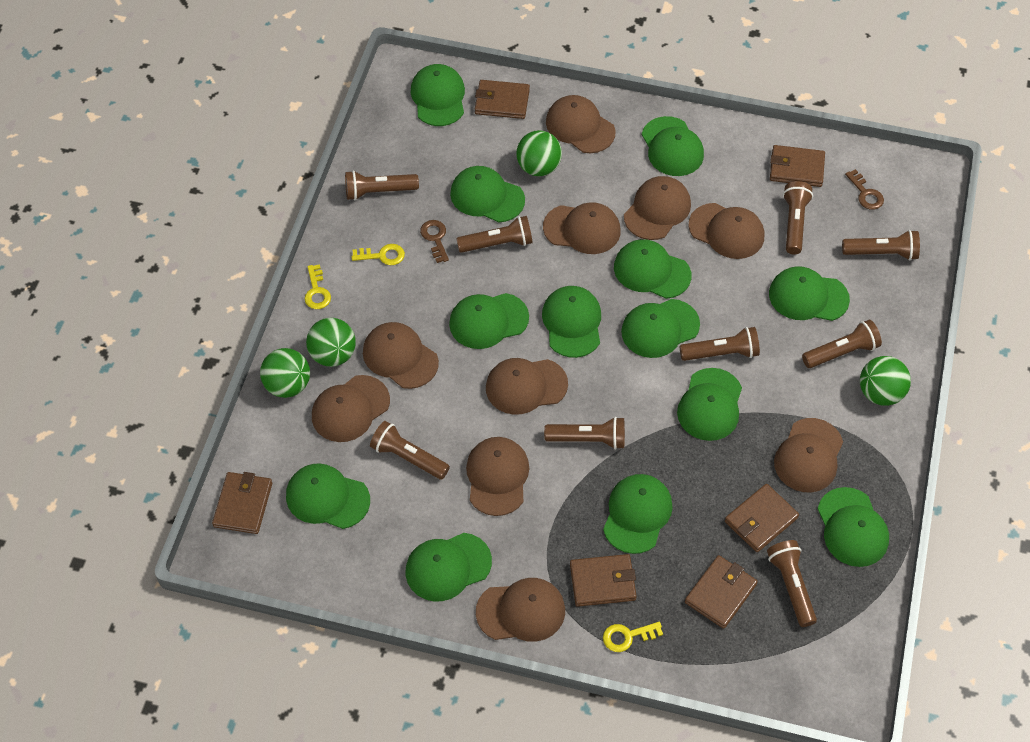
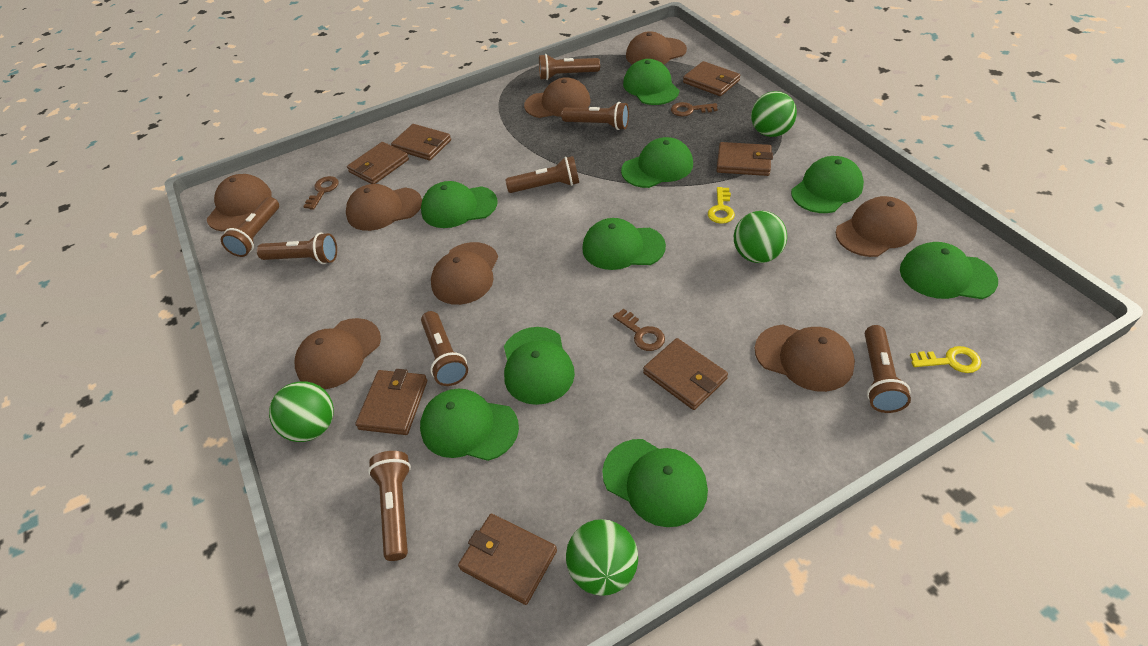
brown cap: [312,375,390,442] [363,322,439,389] [466,437,529,516] [476,578,565,642] [486,358,568,415] [543,202,620,254] [546,95,616,153] [624,176,691,240] [688,203,764,259] [774,418,843,492] = 10 -> [207,174,272,231] [295,318,381,389] [346,184,422,231] [431,242,498,305] [524,77,591,118] [626,31,687,65] [755,325,855,392] [836,196,917,257] = 8
brown flashlight: [345,170,419,200] [370,421,450,479] [456,216,533,253] [544,417,625,449] [680,327,760,361] [767,540,817,627] [783,181,813,254] [802,320,882,368] [842,230,920,261] = 9 -> [221,197,279,257] [257,233,337,264] [368,451,411,561] [421,311,468,386] [505,156,579,193] [539,54,600,80] [561,102,629,130] [865,325,911,413] = 8
brown key: [420,220,449,263] [845,169,884,210] = 2 -> [303,176,338,210] [613,308,665,351] [671,102,718,116] = 3
brown wallet: [212,472,272,534] [475,80,530,119] [570,554,637,607] [685,555,758,629] [725,484,799,552] [770,145,825,187] = 6 -> [347,142,409,184] [355,369,427,435] [391,124,451,161] [458,514,557,605] [643,338,728,410] [683,61,741,96] [716,142,773,176] = 7
green cap: [286,463,370,529] [406,533,492,601] [411,64,465,126] [449,293,529,349] [450,166,525,222] [542,286,601,358] [603,474,673,554] [614,239,691,299] [621,299,700,358] [642,116,704,176] [677,368,742,441] [769,266,850,321] [818,487,889,567] = 13 -> [420,389,519,461] [421,181,498,228] [504,327,575,405] [582,218,666,270] [602,439,708,527] [621,137,693,188] [623,59,679,105] [791,156,864,213] [900,242,998,299] = 9
yellow key: [305,264,331,309] [351,244,405,265] [603,622,663,652] = 3 -> [708,187,735,224] [910,346,982,373] = 2

